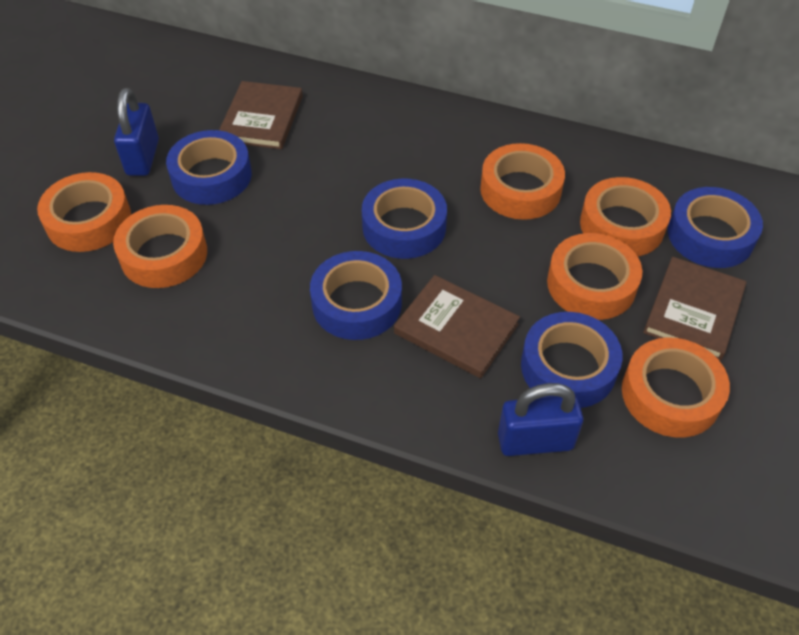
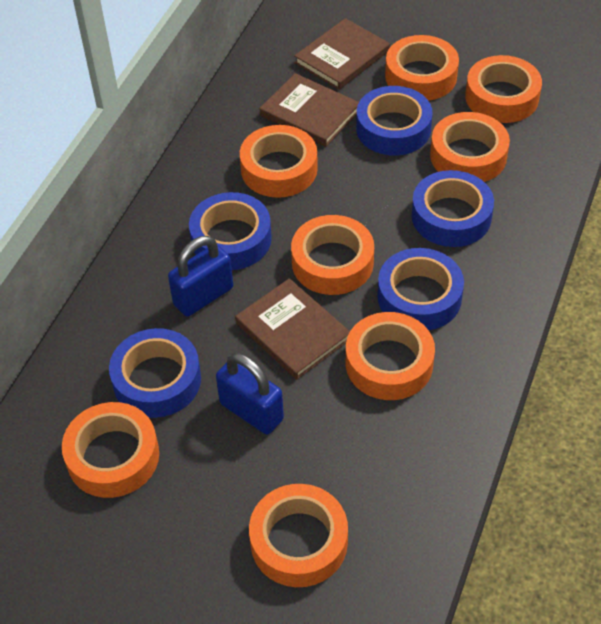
orange tape: [37,172,131,252] [113,205,207,288] [480,143,565,220] [547,233,642,320] [580,177,671,256] [622,338,730,438] = 6 -> [62,402,159,498] [240,125,318,198] [249,484,348,587] [291,215,374,295] [346,312,435,400] [385,35,459,101] [430,112,510,182] [465,55,542,123] = 8

